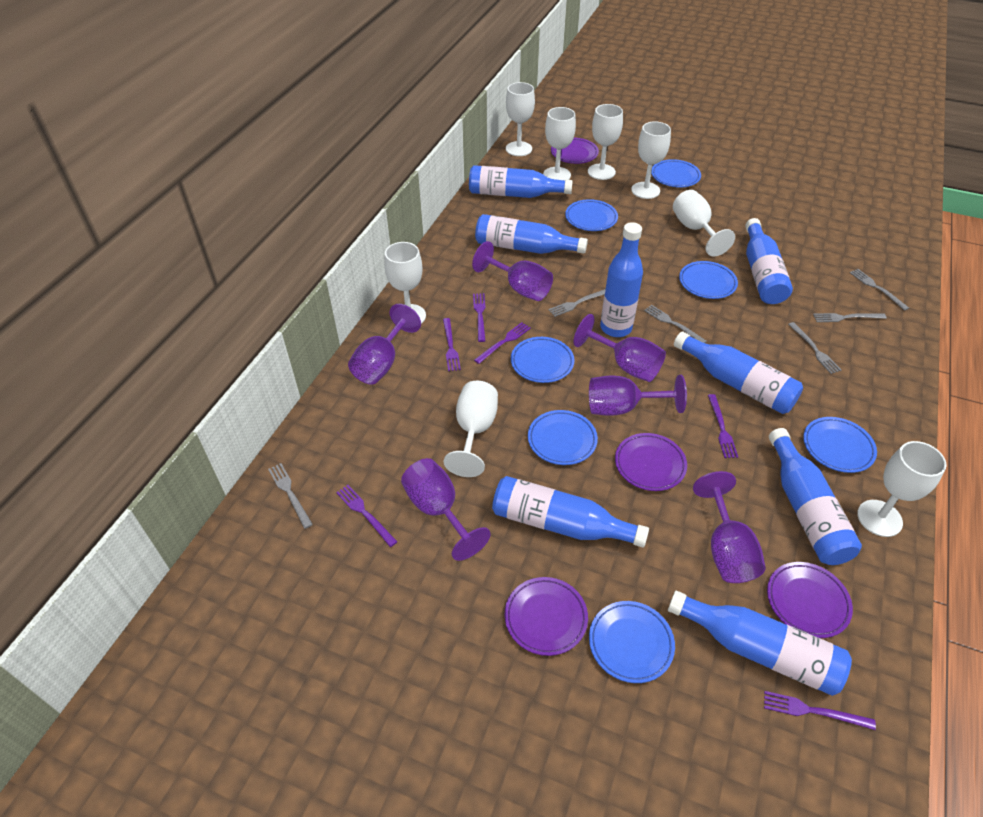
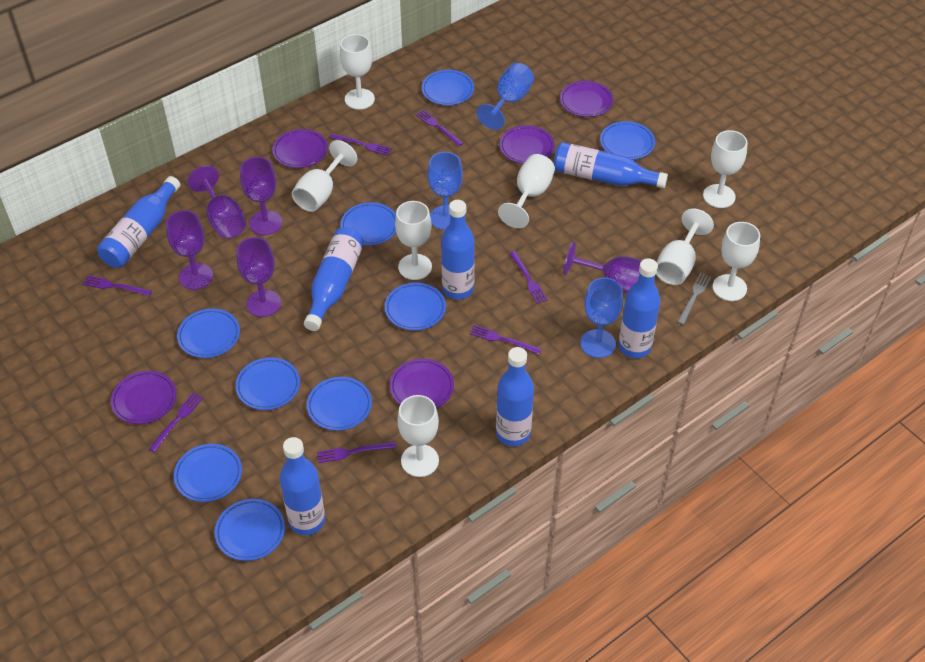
blue bottle: [469,165,573,198] [475,214,588,254] [492,476,649,547] [600,222,643,337] [668,590,852,696] [674,331,803,414] [745,218,793,304] [769,428,862,565] = 8 -> [97,176,180,268] [280,437,325,535] [304,227,364,331] [441,200,475,300] [496,347,534,446] [554,142,668,188] [619,258,660,358] = 7
blue goblet: none = 0 -> [428,152,463,230] [477,63,534,130] [580,277,623,358] = 3
blue plate: [511,337,574,383] [528,410,598,465] [565,199,618,231] [589,601,675,683] [651,159,701,188] [679,261,738,299] [803,417,877,473] = 7 -> [174,444,242,502] [177,309,240,358] [215,499,285,561] [235,357,300,410] [307,377,372,431] [340,202,396,246] [385,283,446,331] [422,70,474,105] [600,121,655,160] = 9
grey fork: [268,463,313,529] [548,289,605,317] [644,305,707,343] [788,322,842,374] [813,313,887,322] [850,269,909,311] = 6 -> [677,273,711,325] = 1
purple fork: [336,485,397,547] [443,318,461,371] [473,293,486,342] [474,322,531,364] [708,394,738,458] [764,691,876,730] = 6 -> [83,276,152,296] [149,393,203,452] [317,441,396,463] [330,133,392,156] [416,110,463,146] [470,325,541,354] [509,251,548,304] = 7
purple goblet: [348,304,421,385] [401,458,491,561] [472,241,553,301] [573,314,666,382] [589,375,687,416] [693,471,766,583] = 6 -> [166,210,213,290] [188,165,246,238] [236,237,281,317] [240,157,282,235] [563,242,641,293] = 5
purple plate: [505,577,588,656] [551,138,599,164] [615,433,687,491] [767,562,853,638] = 4 -> [111,371,176,424] [272,129,328,168] [390,359,454,408] [500,125,555,164] [560,81,613,117] = 5

